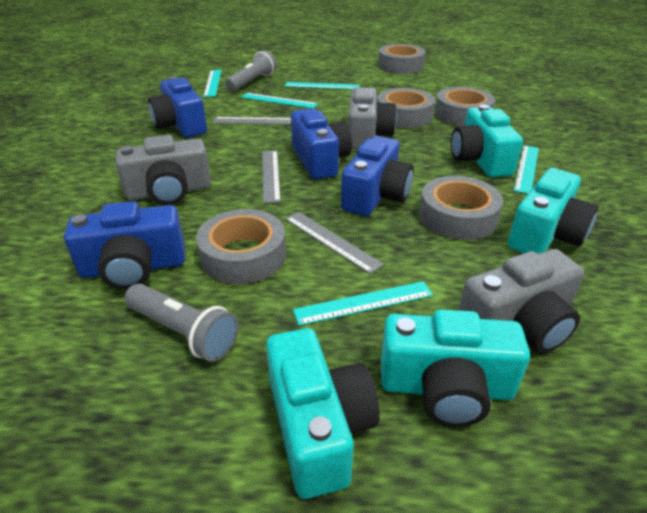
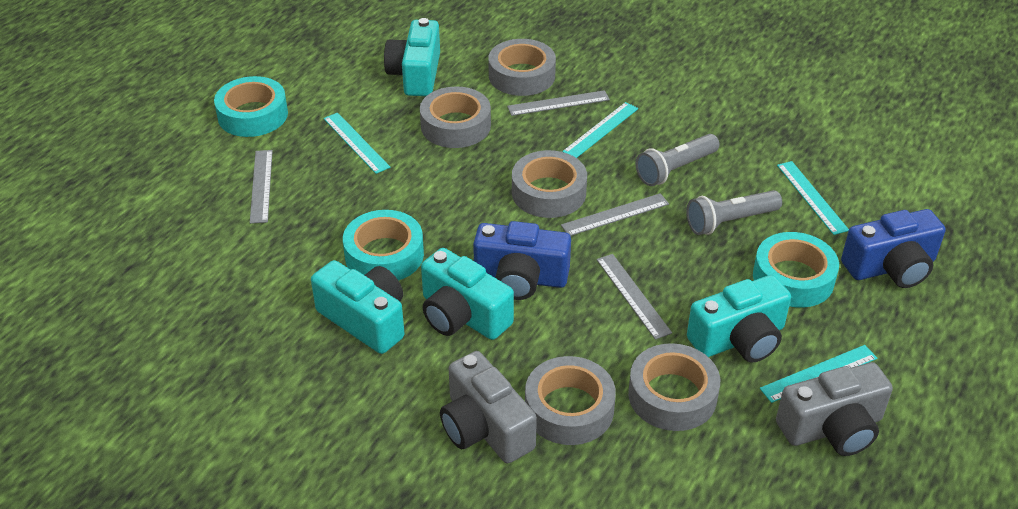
blue camera: [64,201,185,290] [148,76,207,137] [291,108,352,179] [341,136,414,216] = 4 -> [473,221,571,300] [841,209,946,288] = 2
grey camera: [116,135,211,205] [348,87,397,150] [458,249,584,353] = 3 -> [440,351,537,463] [776,362,893,456] = 2
grey ruler: [213,117,291,125] [262,151,281,203] [285,212,384,274] = 3 -> [250,150,273,224] [507,90,610,116] [561,193,669,236] [596,254,672,340] = 4
turquoise ruler: [203,70,222,97] [241,93,318,108] [285,82,360,89] [293,281,433,326] [514,146,539,194] = 5 -> [323,113,390,174] [562,102,638,158] [760,345,877,403] [777,161,849,235] = 4
turquoise tape: none = 0 -> [214,76,288,137] [343,210,424,281] [753,232,839,308] = 3

